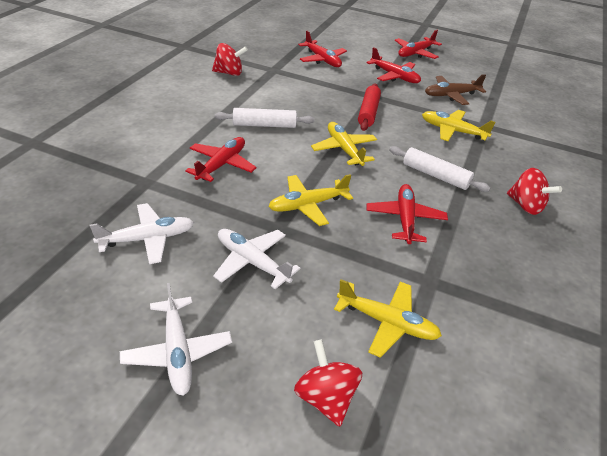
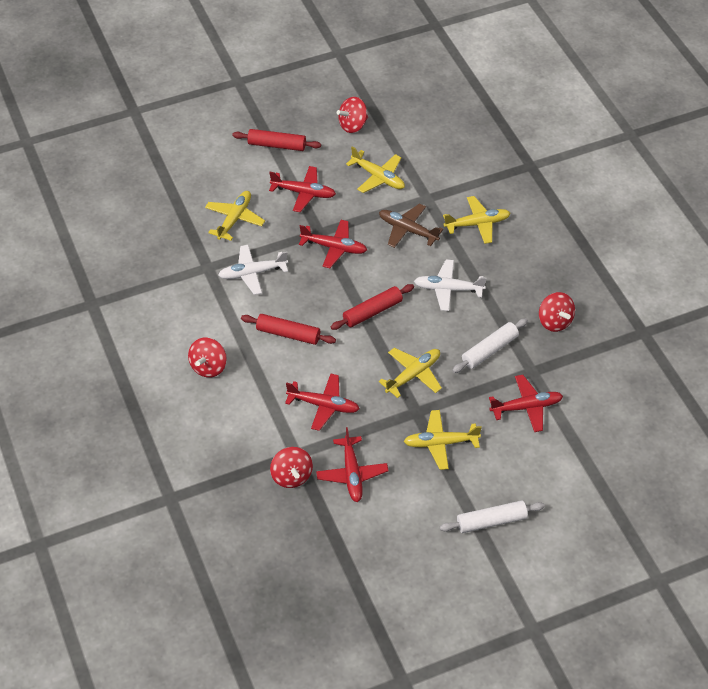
red rolling pin: [358,83,381,131] = 1 -> [232,129,321,151] [241,314,336,345] [331,284,414,330] = 3
red spinning top: [212,43,248,76] [294,339,362,427] [507,168,562,215] = 3 -> [188,338,227,378] [270,447,313,488] [337,97,368,133] [539,292,575,332] = 4
white plane: [90,203,194,264] [120,283,232,396] [213,229,301,289] = 3 -> [218,245,288,295] [414,259,486,311] = 2
yellow plane: [268,174,353,226] [311,122,377,166] [334,279,442,358] [422,110,496,141] = 4 -> [205,191,265,241] [346,146,405,193] [379,348,442,398] [403,410,482,470] [443,196,511,244] = 5

